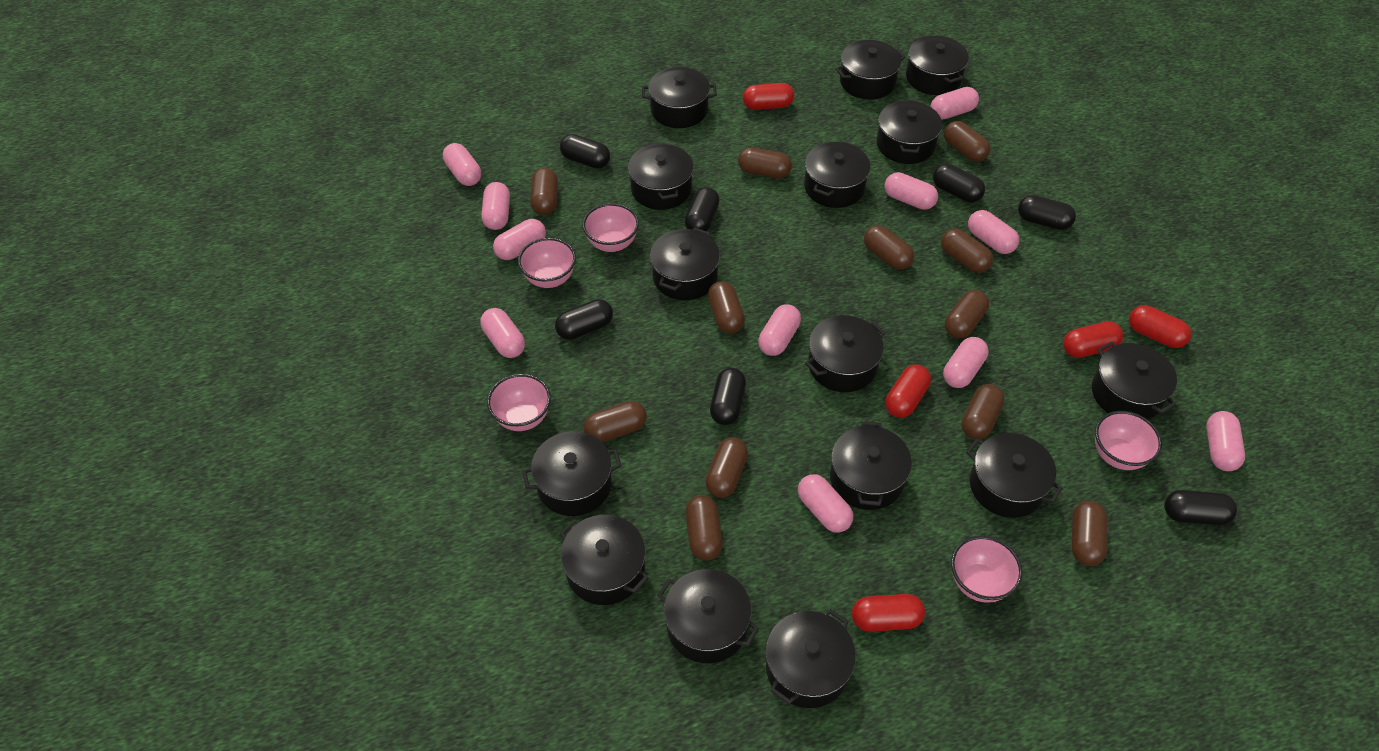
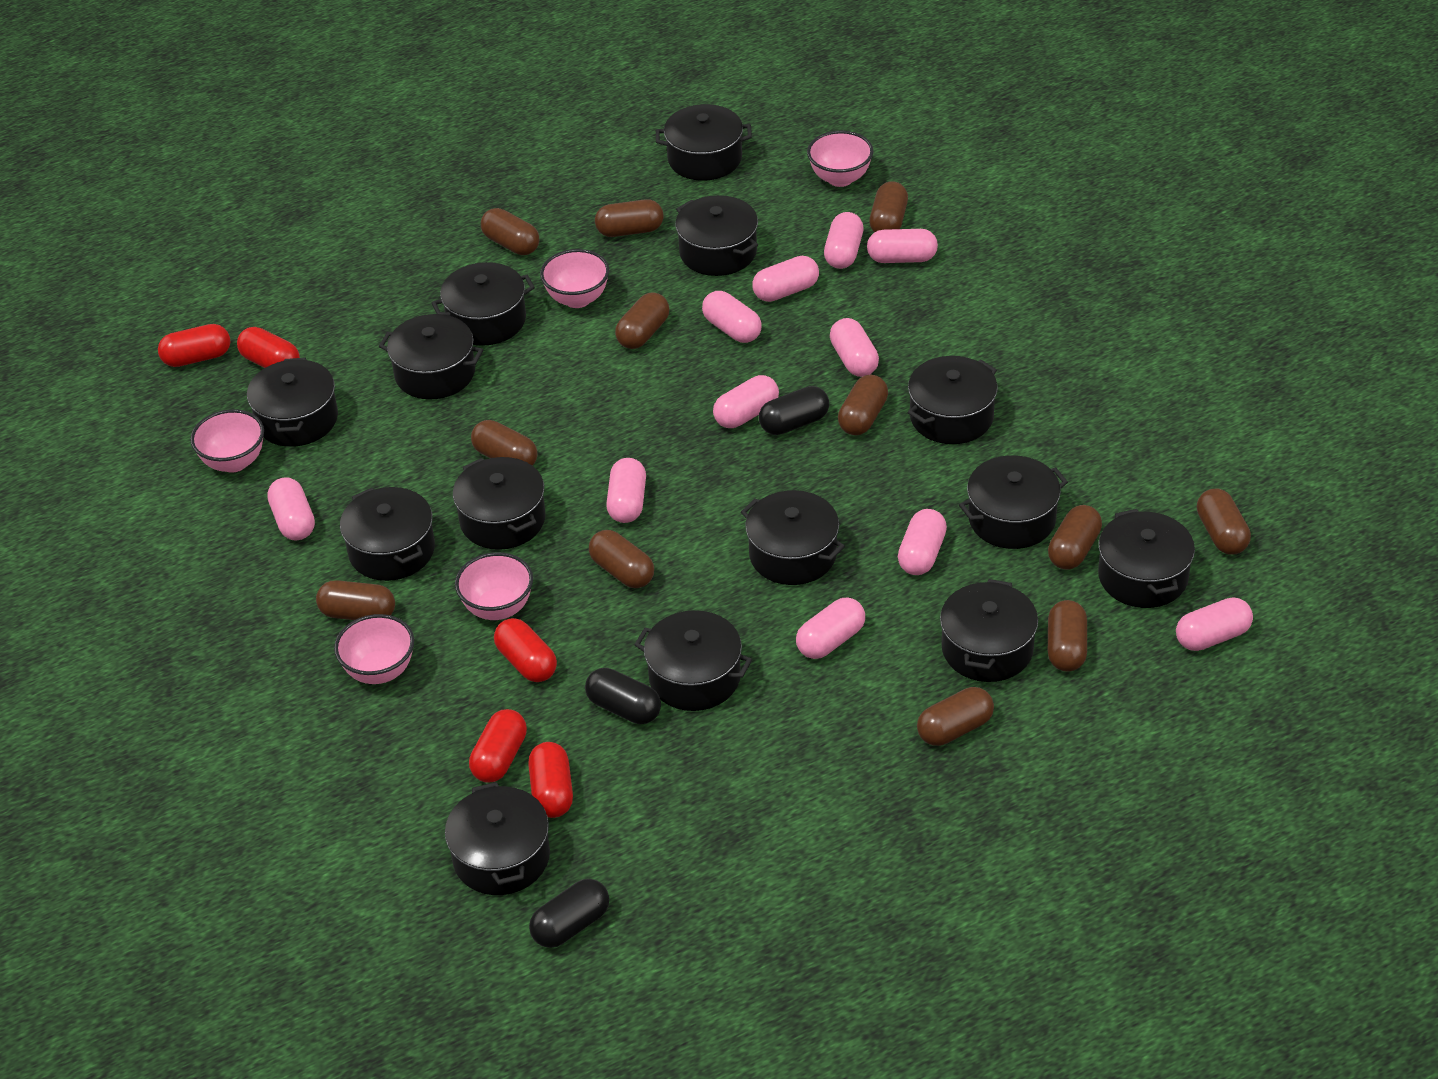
black capsule: [555,299,613,340] [560,134,610,169] [685,187,720,231] [710,368,746,425] [933,164,985,203] [1018,195,1076,230] [1164,490,1237,525] = 7 -> [529,879,609,948] [585,668,661,724] [759,386,829,435] = 3
black pot: [522,431,621,516] [560,515,649,605] [628,142,694,210] [642,67,717,128] [650,228,720,300] [657,569,759,663] [766,609,856,708] [804,142,871,208] [805,315,885,392] [830,421,912,510] [835,40,906,100] [876,100,942,164] [906,36,969,95] [966,433,1063,518] [1092,342,1177,420] = 15 -> [247,358,338,447] [340,487,435,581] [379,314,483,399] [431,262,535,346] [445,782,550,895] [453,457,546,550] [634,610,752,711] [656,104,752,181] [675,195,758,276] [741,490,845,585] [908,356,998,444] [940,579,1038,682] [959,455,1068,549] [1098,509,1195,608] = 14

